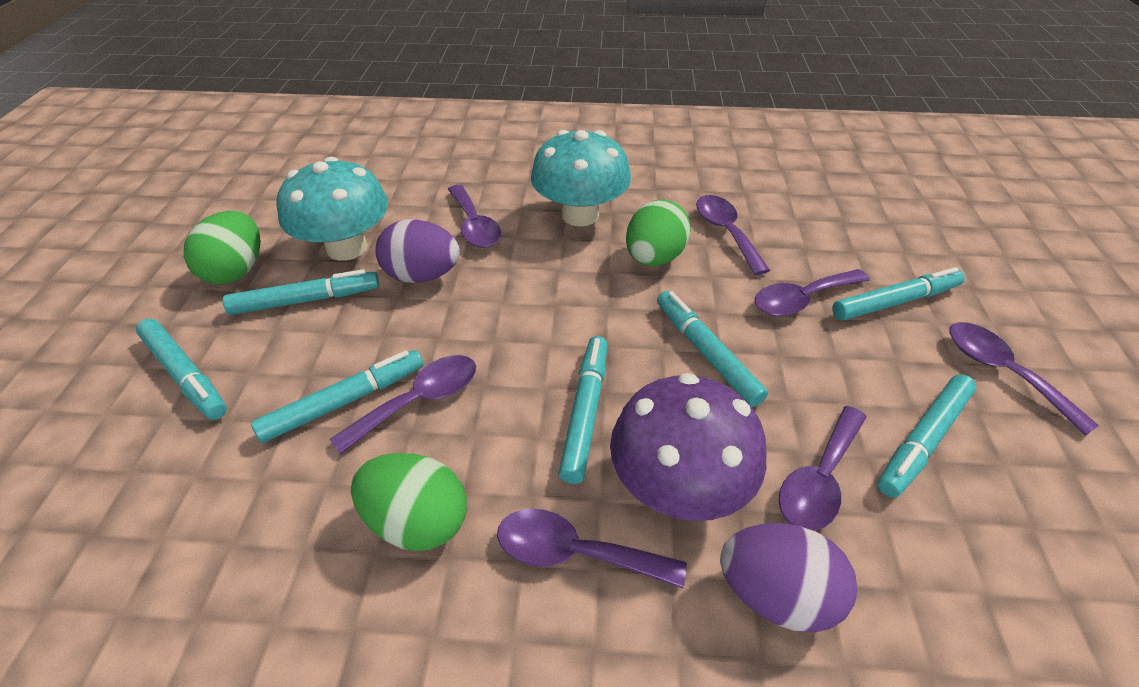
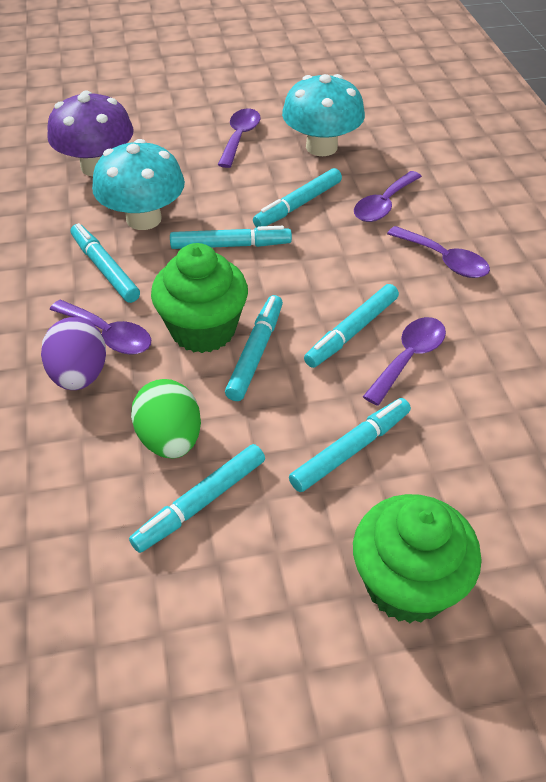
green cupcake: none = 0 -> [151,243,248,353] [353,494,482,623] = 2
green egg: [184,211,261,284] [351,453,467,551] [626,199,691,266] = 3 -> [131,379,201,458] = 1
purple egg: [376,219,460,283] [720,523,857,632] = 2 -> [41,317,106,390] = 1
purple spoon: [330,355,476,454] [448,185,501,248] [497,509,687,588] [696,195,770,275] [755,269,870,316] [779,406,867,531] [949,322,1099,436] = 7 -> [50,300,151,354] [218,109,261,168] [354,171,422,222] [363,317,446,406] [387,226,490,278] = 5

